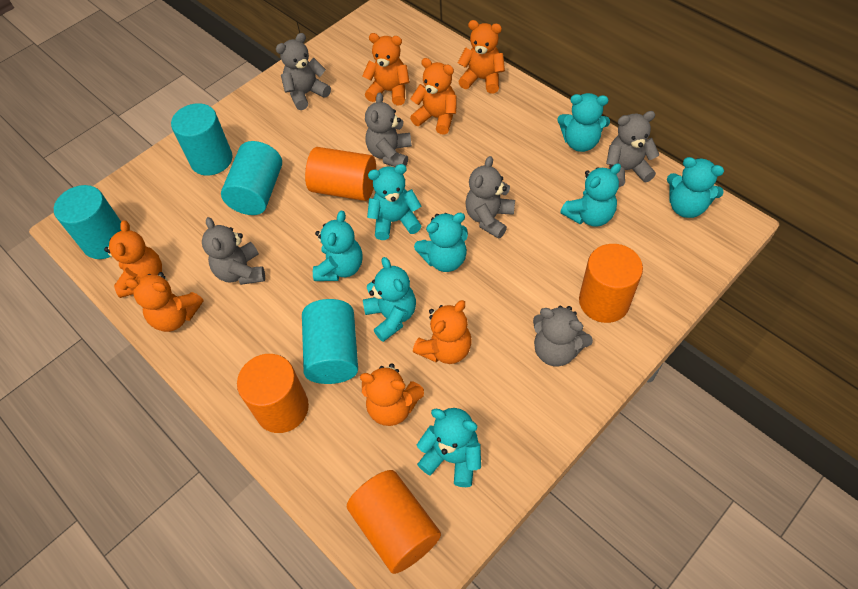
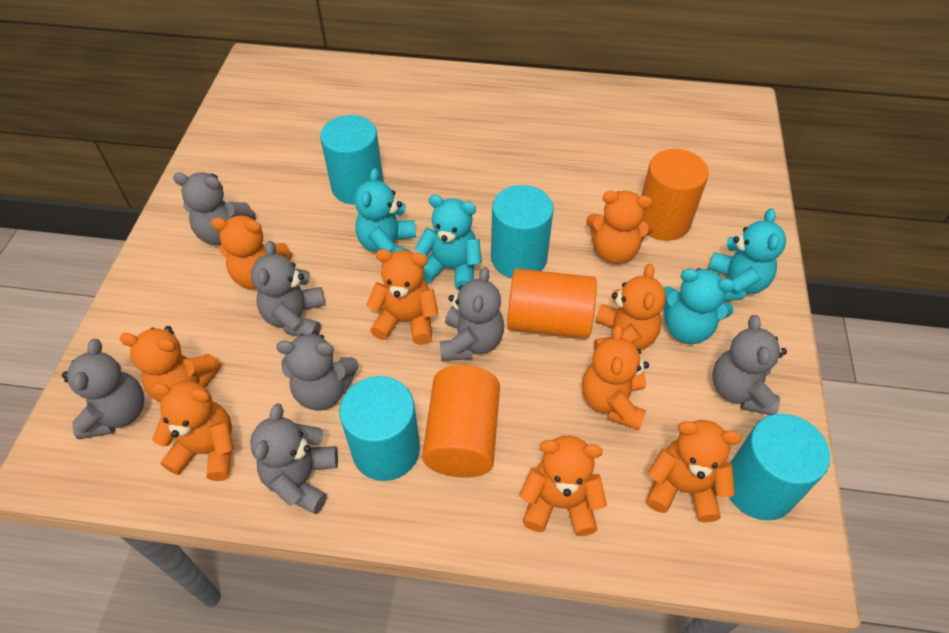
grey teddy bear: [202,217,265,285] [276,33,331,110] [365,92,412,167] [466,156,515,239] [533,306,593,367] [606,111,659,187] = 6 -> [62,339,144,439] [173,172,256,245] [250,403,338,514] [251,241,325,337] [276,331,359,411] [440,267,504,361] [712,315,787,415] = 7
orange cylinder: [237,354,309,433] [305,147,376,201] [347,470,441,574] [579,244,643,323] = 4 -> [422,365,500,477] [507,269,597,339] [641,149,709,241] = 3
orange teddy bear: [104,220,162,298] [125,272,203,332] [360,363,424,426] [362,33,410,105] [410,58,457,135] [413,300,472,364] [458,20,505,94] = 7 -> [119,326,222,402] [151,381,234,481] [211,215,292,289] [366,249,438,345] [520,436,607,536] [582,325,649,430] [586,191,654,264] [594,264,666,351] [646,420,742,522] = 9
turquoise teddy bear: [313,211,363,281] [363,257,416,342] [367,164,421,240] [414,213,468,272] [417,408,481,487] [557,93,610,152] [560,163,621,227] [667,157,724,218] = 8 -> [354,168,416,253] [415,195,482,290] [664,268,735,344] [708,208,786,301] = 4

